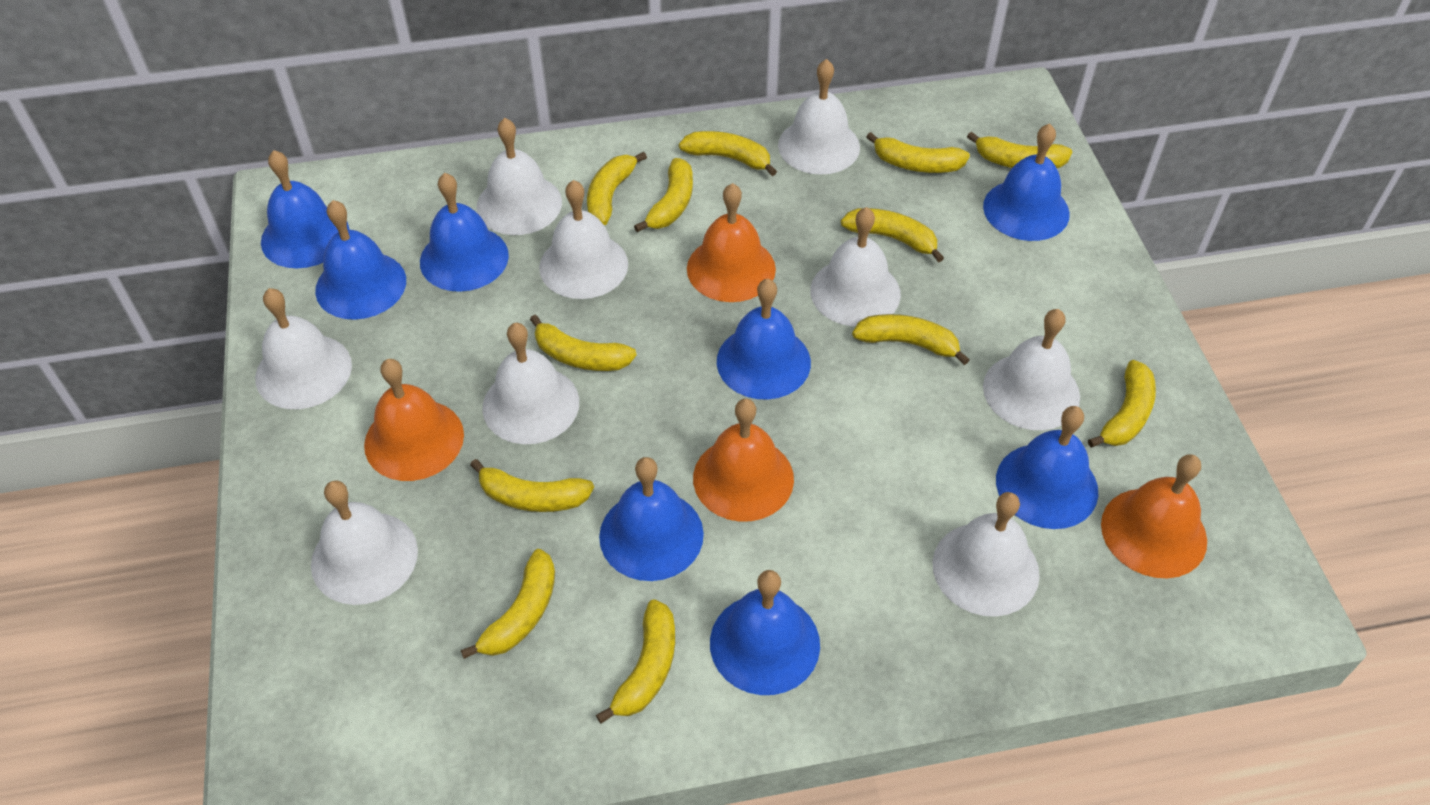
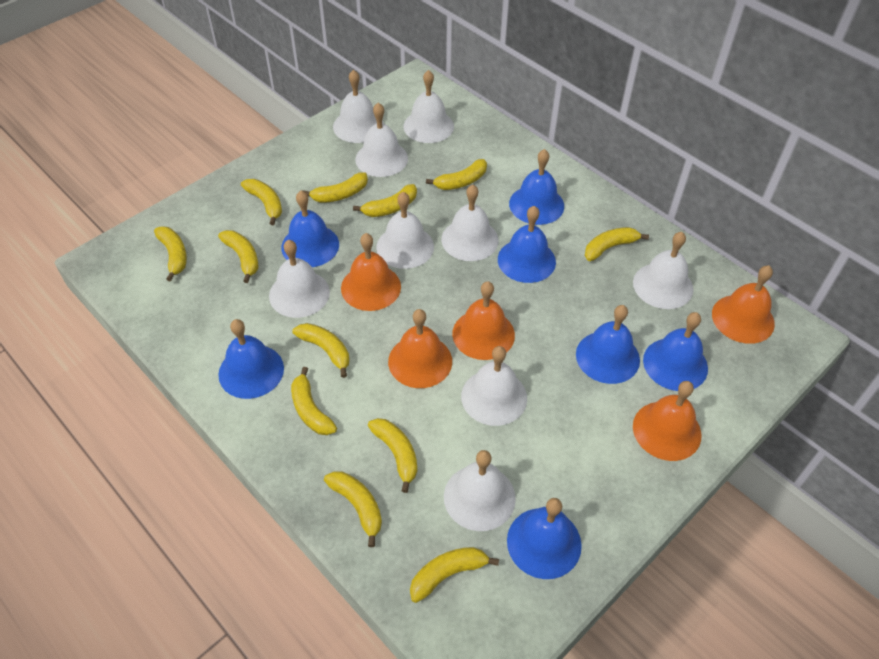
blue bell: [261,150,350,268] [315,200,406,320] [420,173,509,292] [599,457,704,581] [710,570,820,695] [717,279,811,400] [983,124,1070,241] [996,406,1098,529] = 8 -> [218,319,284,399] [281,191,339,267] [498,206,556,283] [507,498,582,579] [509,149,564,225] [576,305,640,384] [643,312,708,391] = 7
orange bell: [364,359,464,481] [687,183,776,302] [693,398,794,522] [1101,454,1207,578] = 4 -> [341,233,401,311] [388,309,452,388] [452,281,515,360] [633,381,702,461] [712,266,775,344] = 5

